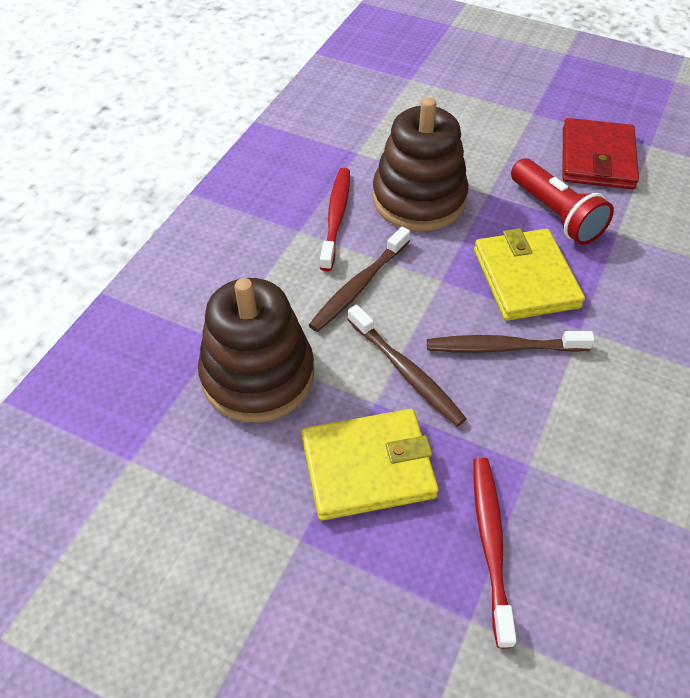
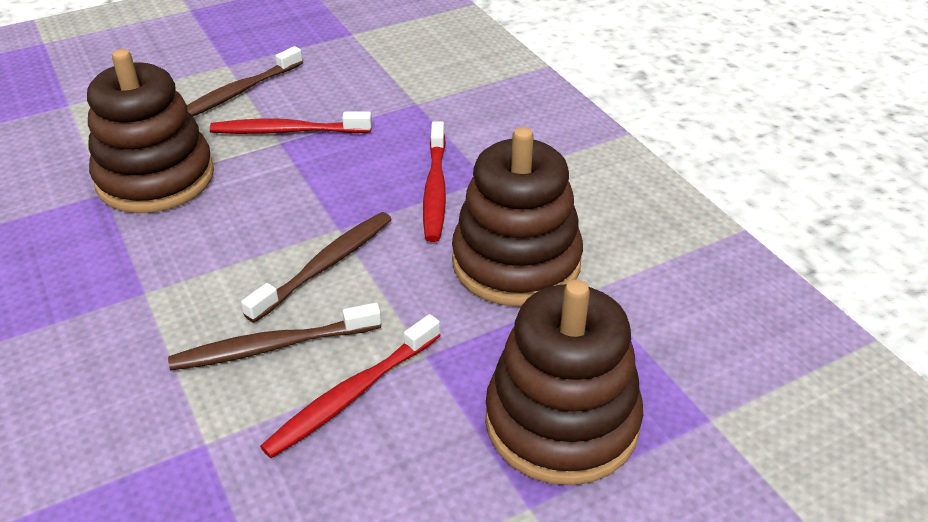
brown stacking toy: [198,278,314,423] [372,97,469,231] = 2 -> [87,49,214,213] [452,127,583,307] [485,280,643,486] = 3
red flashlight: [511,158,614,245] = 1 -> none = 0
red toothbrush: [320,168,350,271] [473,457,517,648] = 2 -> [210,111,372,134] [260,314,441,458] [423,121,446,242] = 3
red wallet: [563,118,639,189] = 1 -> none = 0
yellow wallet: [302,409,439,521] [474,228,585,321] = 2 -> none = 0

